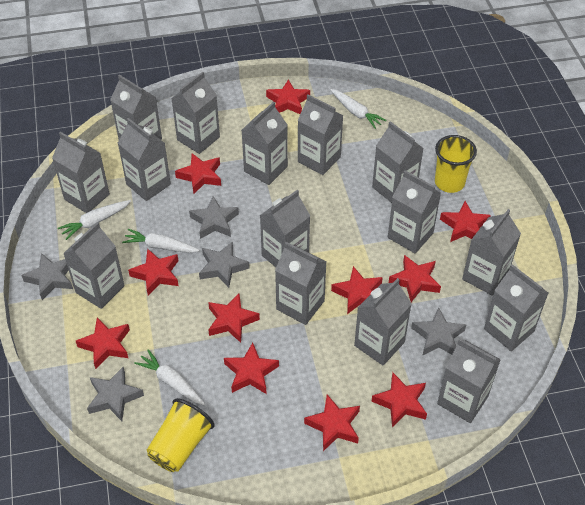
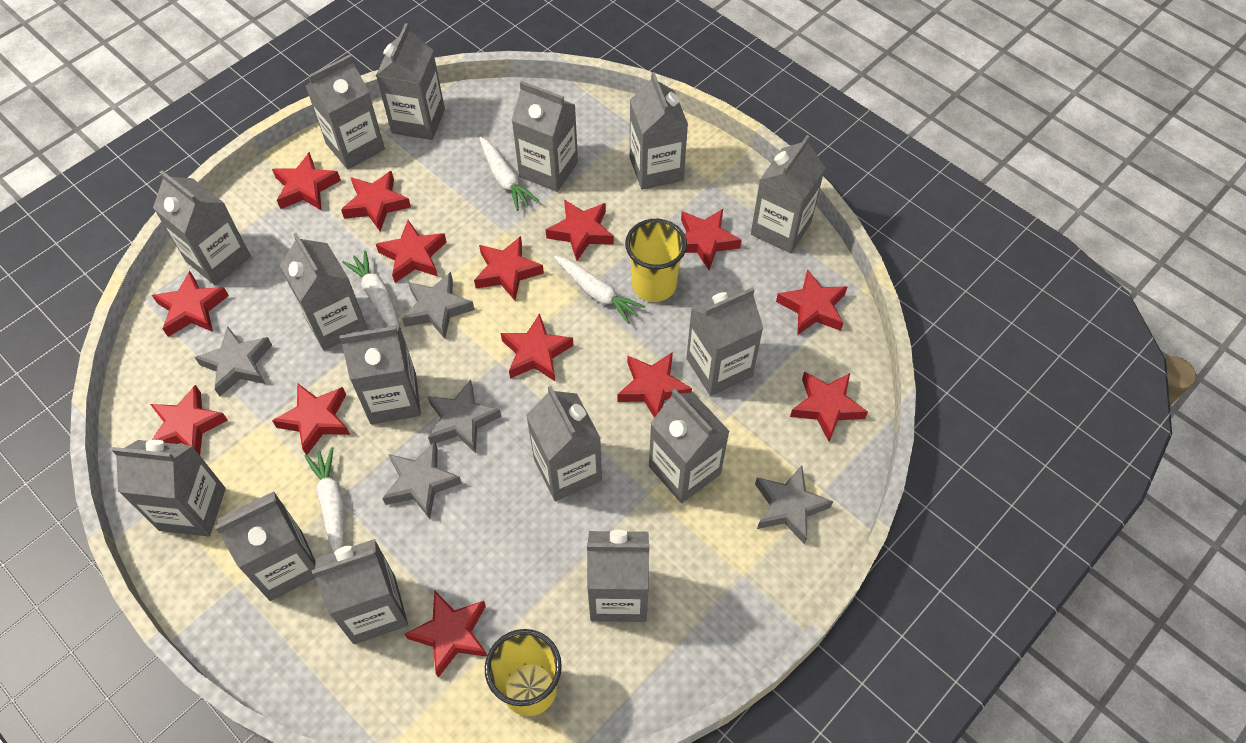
red star: [76,318,130,369] [128,249,179,296] [175,153,221,194] [208,293,260,343] [224,343,279,394] [266,79,310,114] [304,394,360,451] [331,266,383,314] [371,373,427,428] [389,255,441,302] [440,201,491,242] = 11 -> [150,385,228,455] [152,271,229,337] [272,152,341,210] [272,383,350,455] [341,171,411,231] [376,220,447,283] [405,591,487,678] [474,236,544,301] [501,313,574,381] [546,199,614,261] [617,352,692,418] [681,209,741,270] [776,269,848,335] [790,371,868,442] = 14

